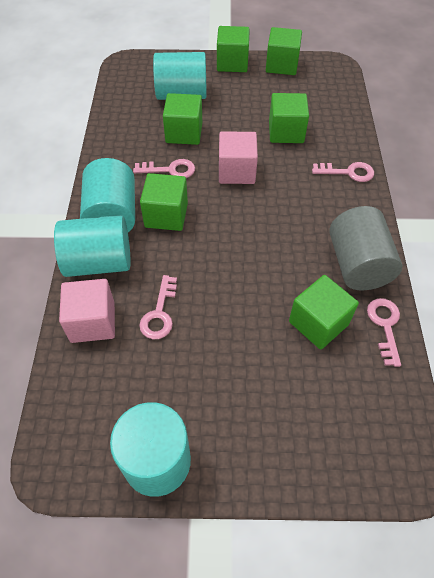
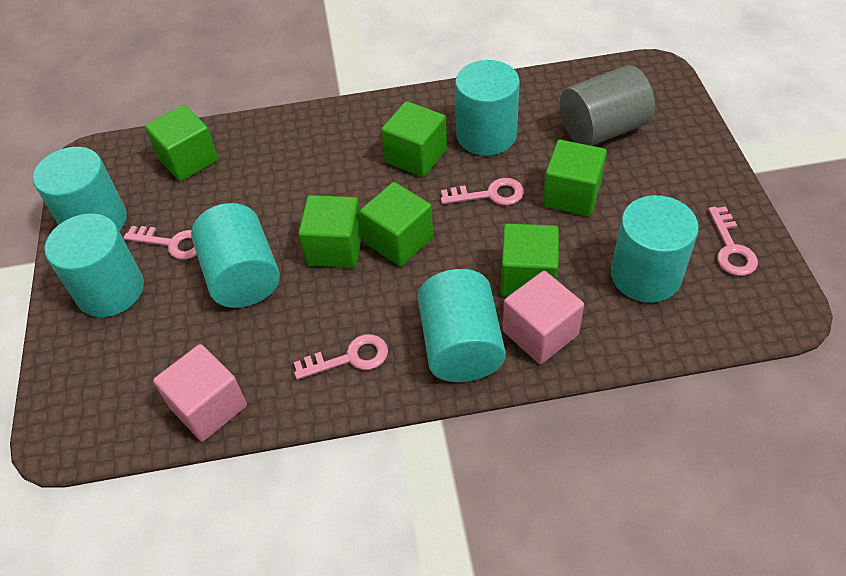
turquoise cylinder: [54,215,131,277] [80,158,135,232] [110,402,191,497] [153,52,207,100] = 4 -> [33,147,127,231] [44,214,144,317] [191,203,280,308] [418,269,506,382] [455,60,520,156] [611,195,699,303] = 6

